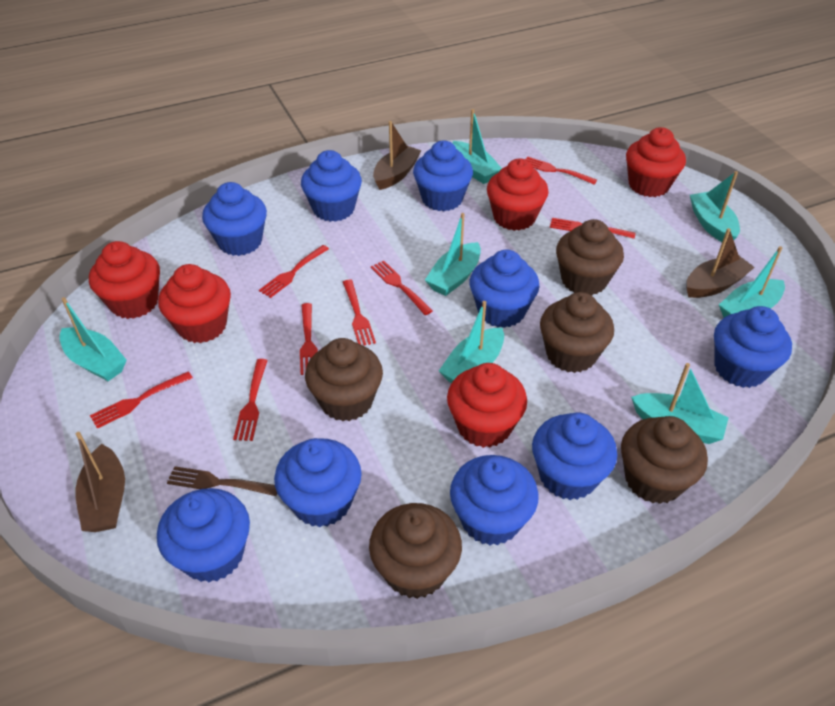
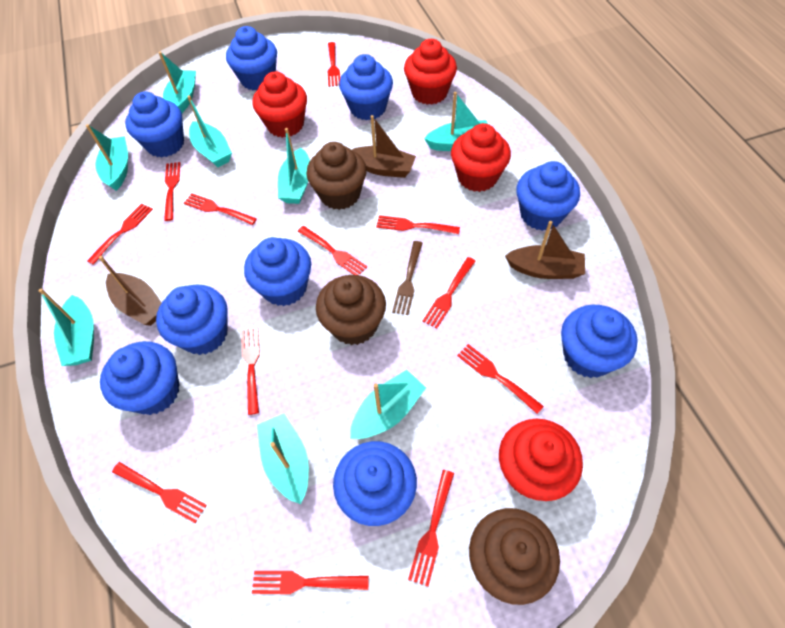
brown cupcake: [305,338,383,421] [369,503,462,599] [540,292,614,373] [556,219,624,295] [621,416,708,504] = 5 -> [306,142,367,210] [316,275,386,345] [469,508,560,605] = 3
red cupcake: [89,241,160,319] [158,264,231,343] [447,363,527,448] [487,159,549,231] [626,127,686,197] = 5 -> [252,71,307,138] [404,39,457,105] [451,123,511,192] [499,419,583,501] = 4
red fork: [90,371,193,429] [233,359,268,441] [259,245,329,298] [300,303,318,375] [343,280,376,346] [371,261,432,315] [525,157,597,184] [550,218,636,239] = 8 -> [87,204,153,265] [112,462,207,523] [164,162,180,221] [184,193,257,225] [241,327,260,415] [252,571,369,594] [298,226,367,275] [327,42,340,87] [376,215,460,234] [408,470,454,587] [423,257,476,328] [457,344,544,414] = 12
turquoise boat: [60,297,127,381] [425,213,481,296] [439,301,504,383] [452,109,502,184] [631,363,728,444] [690,171,740,242] [719,246,785,317] = 7 -> [38,288,94,366] [86,124,128,191] [158,52,196,113] [187,95,232,167] [257,414,309,504] [278,128,310,204] [350,370,426,439] [424,92,488,151] = 8

